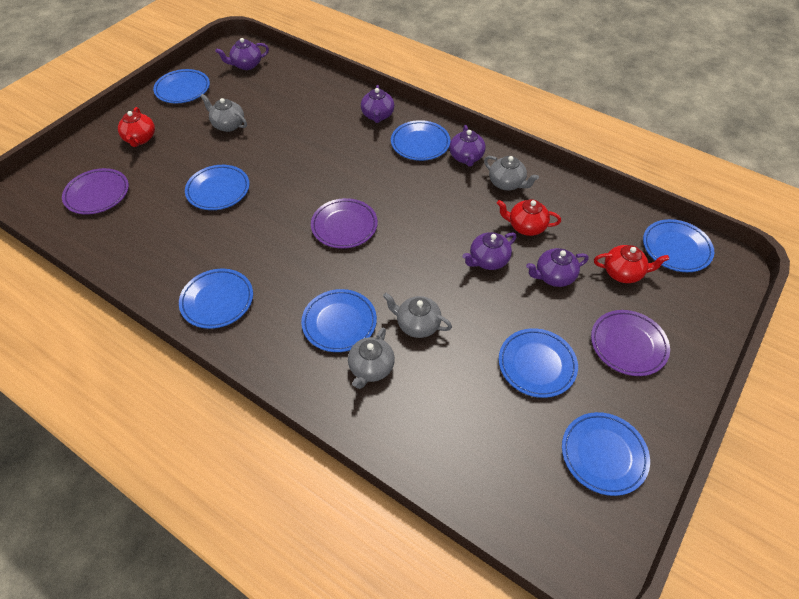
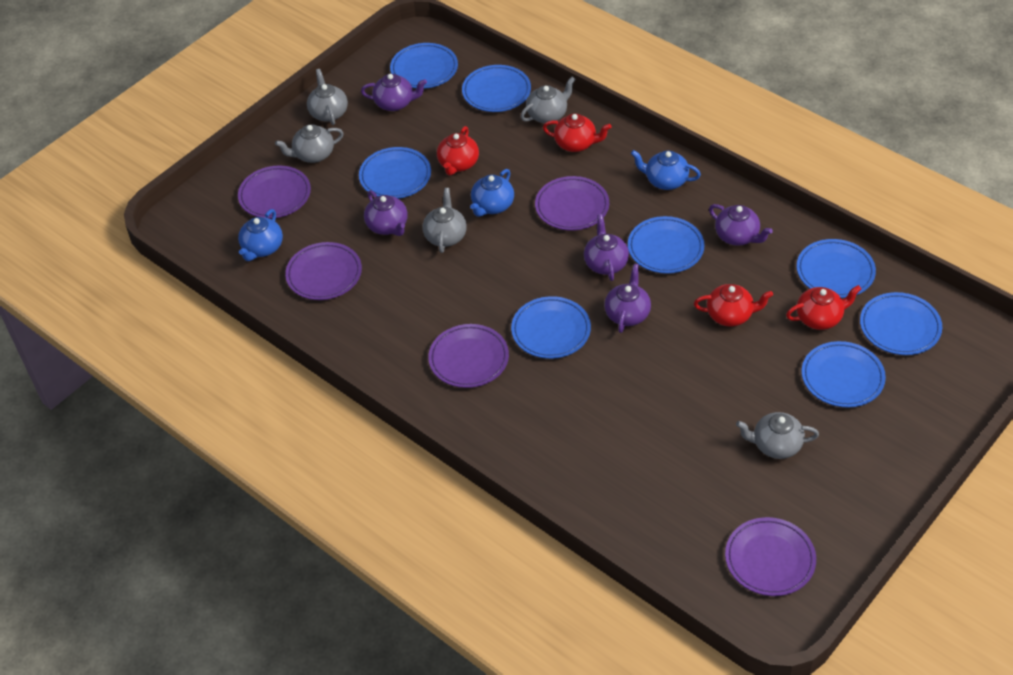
blue teapot: none = 0 -> [238,209,283,261] [470,169,514,217] [631,150,701,190] = 3
grey teapot: [200,94,247,132] [348,327,395,389] [383,293,452,338] [484,156,539,190] = 4 -> [275,124,344,163] [307,69,348,125] [423,188,467,253] [521,77,575,123] [736,412,819,459] = 5
purple plate: [62,168,129,215] [311,198,378,249] [591,310,670,376] = 3 -> [238,165,311,219] [285,242,362,300] [428,324,509,388] [535,176,609,231] [725,517,816,596] = 5
red teapot: [118,107,155,147] [497,199,561,236] [594,245,669,283] = 3 -> [437,126,479,175] [543,114,612,152] [694,284,773,327] [786,285,861,330] = 4

